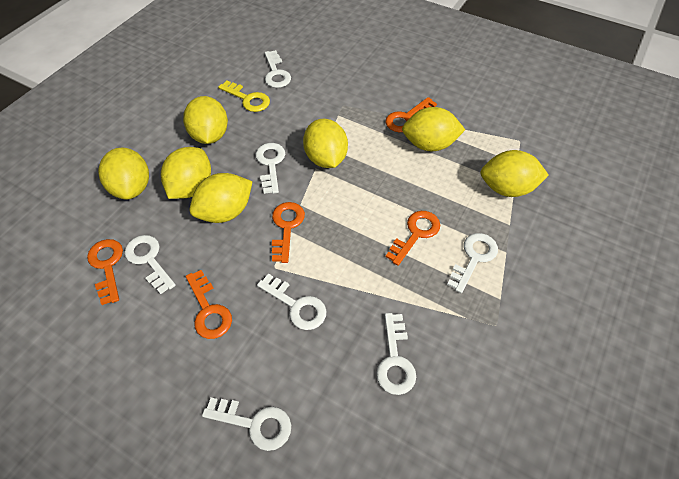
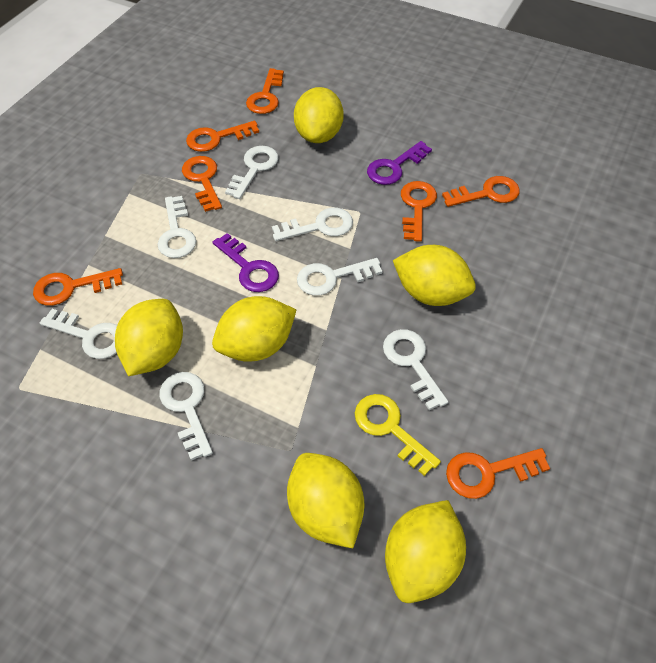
orange key: [87,239,123,305] [186,270,232,339] [272,202,305,263] [386,97,437,132] [386,211,440,266] = 5 -> [33,268,123,306] [182,156,222,212] [186,121,259,152] [246,68,284,114] [401,181,437,242] [442,176,520,207] [446,448,550,499] = 7
purple key: none = 0 -> [213,233,279,292] [367,141,432,185] = 2
yellow lemon: [98,148,149,199] [161,147,211,199] [183,96,228,144] [190,173,253,223] [303,119,348,168] [402,107,465,151] [480,150,549,197] = 7 -> [115,299,183,376] [212,296,296,362] [287,453,365,548] [294,87,344,143] [385,500,466,603] [393,245,476,306] = 6

